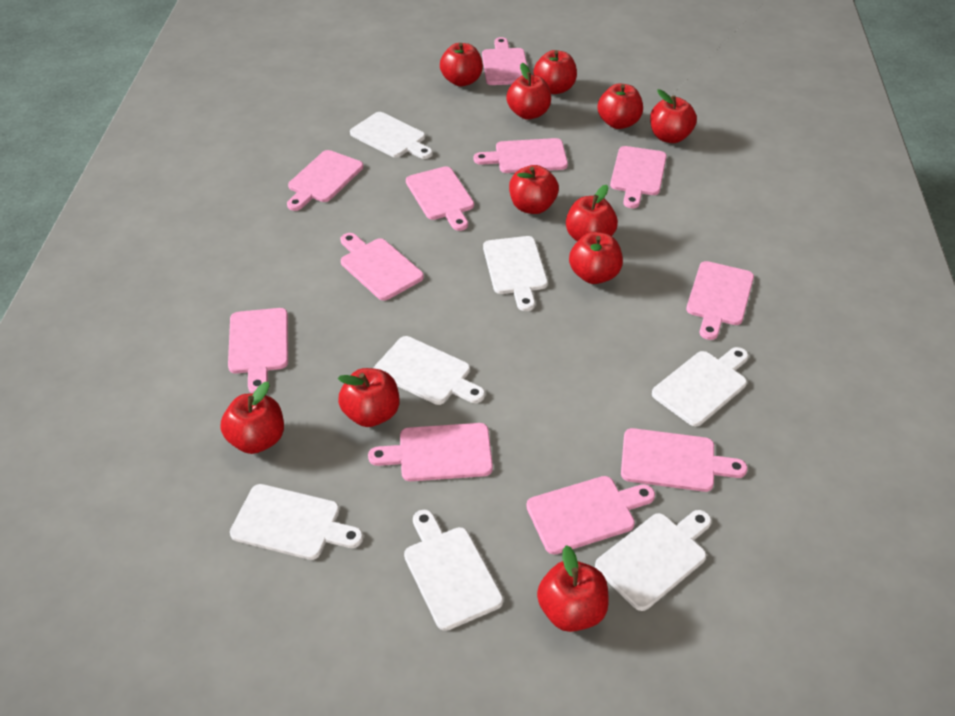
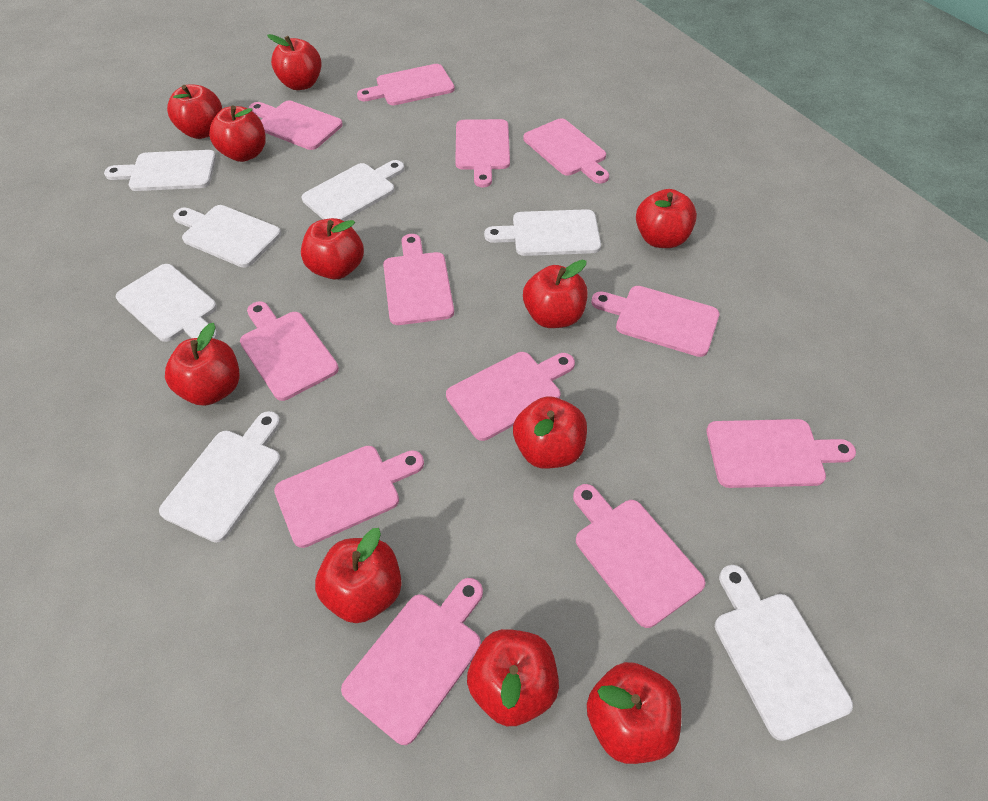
pink cutting board: [228,308,288,393] [287,150,363,211] [341,233,424,301] [368,423,493,481] [406,166,474,231] [474,138,568,173] [482,37,527,85] [526,476,655,555] [610,146,667,208] [621,428,748,492] [686,261,754,340] = 11 -> [240,301,339,401] [249,100,343,150] [274,446,424,548] [341,578,483,745] [357,64,455,105] [383,234,454,325] [446,352,575,441] [455,119,510,187] [523,118,609,183] [573,484,705,628] [591,286,719,357] [706,419,856,488] = 12

